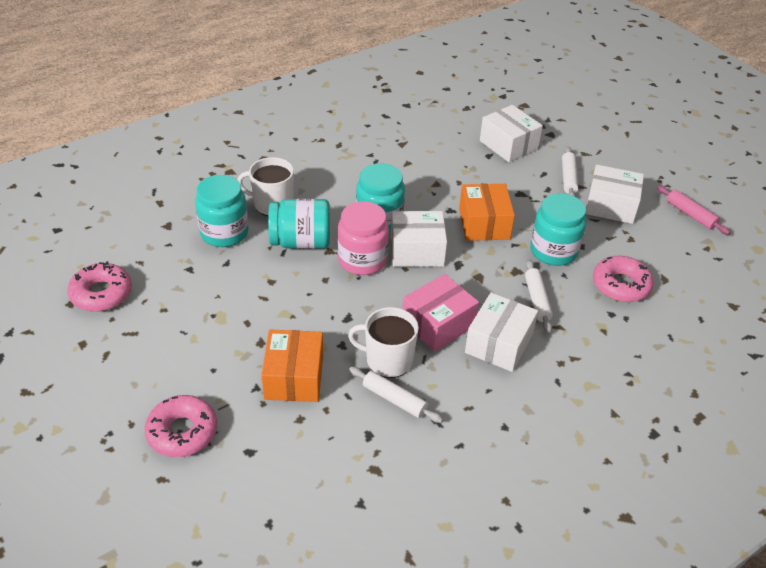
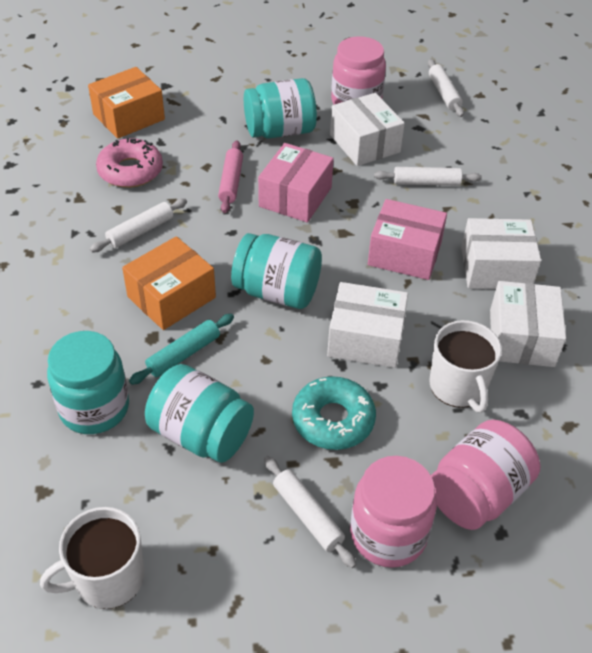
pink box: [402,274,479,352] = 1 -> [258,143,334,223] [368,199,447,280] = 2
pink donut: [67,261,132,312] [145,395,217,457] [593,256,654,302] = 3 -> [96,138,163,188] = 1
pink jar: [338,201,389,275] = 1 -> [331,36,386,105] [350,456,437,568] [431,419,541,530] = 3
turquoise donut: none = 0 -> [292,376,376,450] = 1
turquoise rolling pin: none = 0 -> [129,314,234,385] = 1
white rolling pin: [349,367,443,423] [525,259,553,333] [562,147,578,196] = 3 -> [90,198,187,252] [264,456,357,568] [374,167,482,186] [428,59,464,117] = 4

